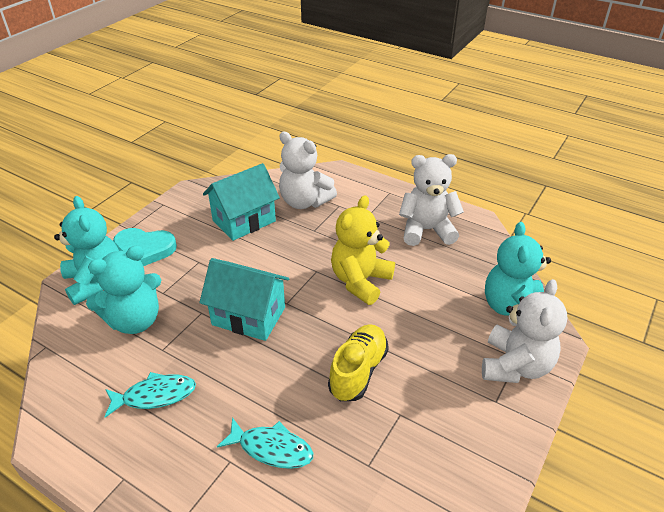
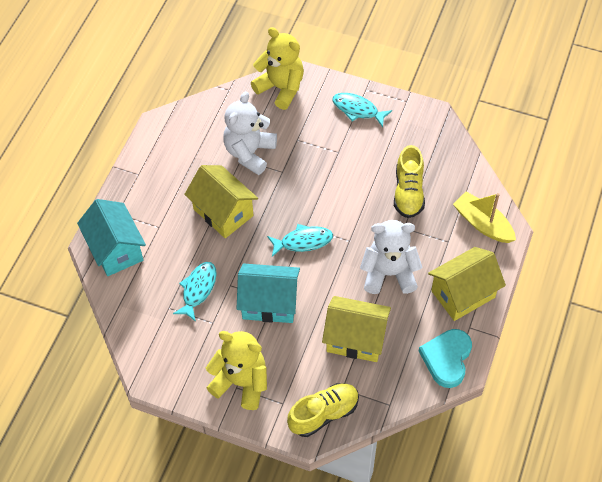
turquoise fish: [104,372,196,418] [217,417,313,469] = 2 -> [173,262,217,322] [267,224,333,257] [332,93,392,127] = 3
turquoise teddy bear: [54,196,119,305] [86,246,161,334] [485,222,551,315] = 3 -> none = 0
white teddy bear: [279,132,337,209] [399,154,464,246] [482,279,567,383] = 3 -> [223,91,277,175] [360,220,423,294] = 2
yellow boat: none = 0 -> [453,192,516,243] = 1
yellow house: none = 0 -> [184,165,258,238] [322,296,391,362] [428,247,506,321] = 3
yellow shoe: [328,324,389,401] = 1 -> [287,383,359,437] [394,145,425,218] = 2
yellow teddy bear: [331,195,395,305] = 1 -> [206,331,267,410] [251,27,304,110] = 2

